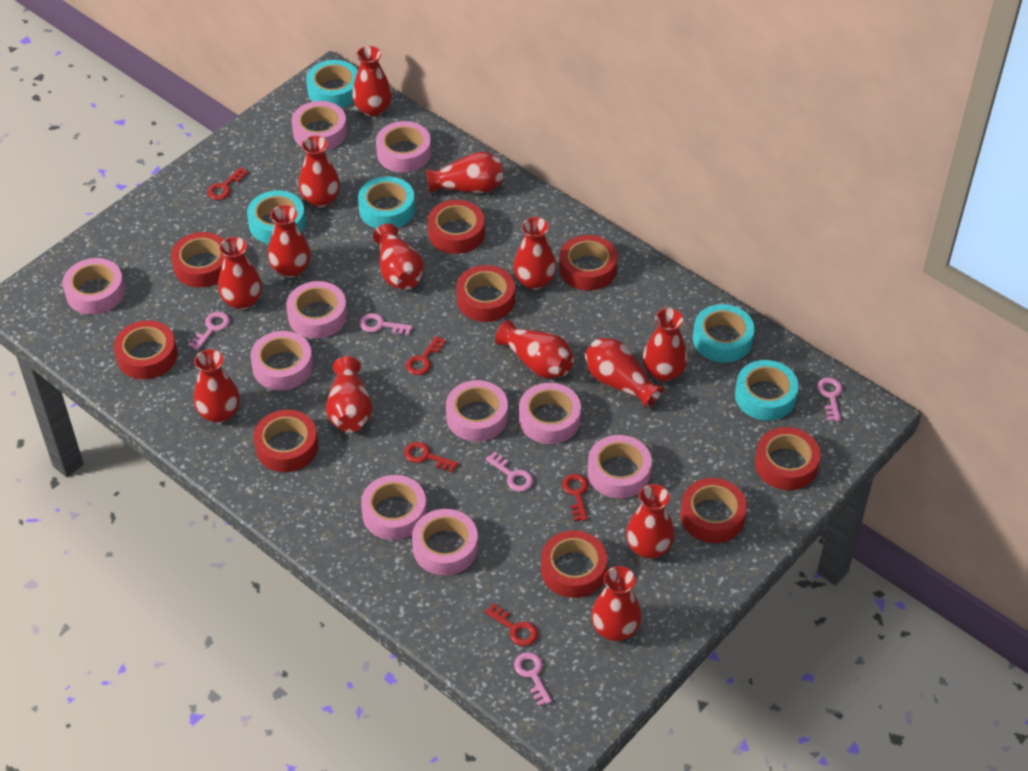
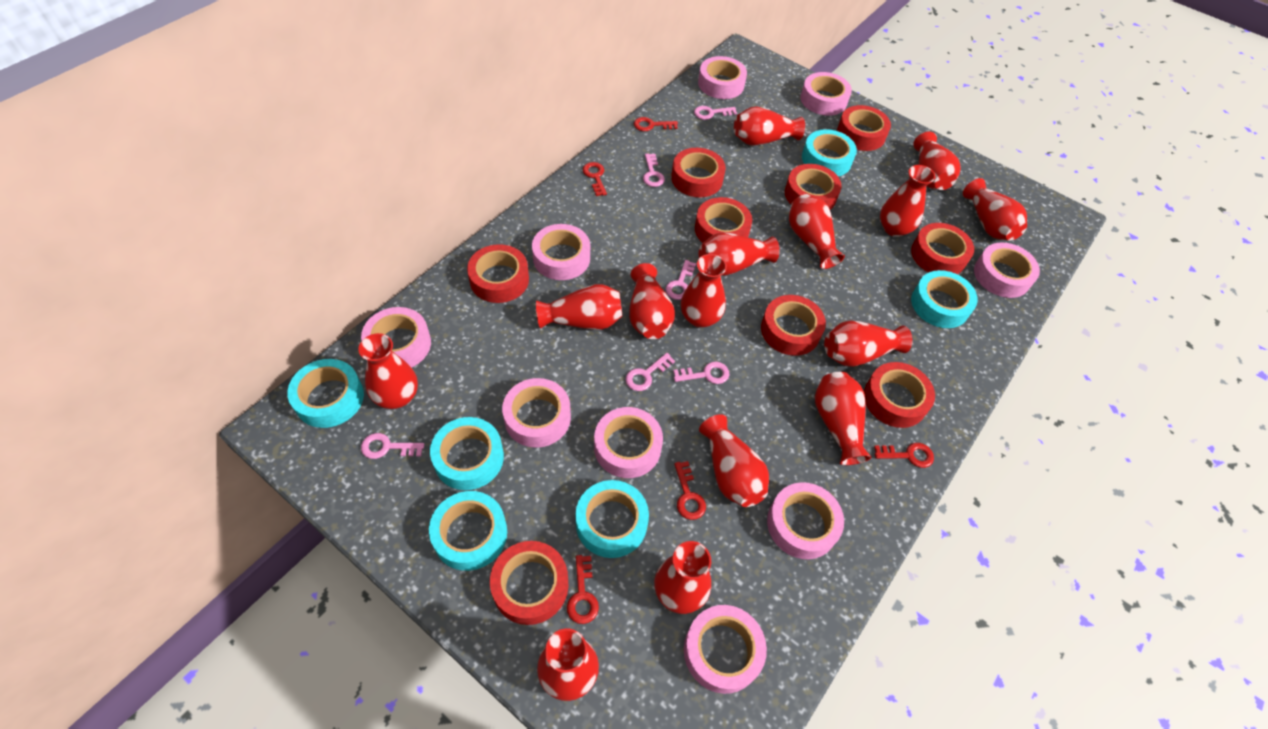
pink key: [188,312,230,351] [360,313,413,336] [486,452,533,492] [514,652,552,706] [817,377,843,422] = 5 -> [361,433,425,459] [626,353,675,391] [643,153,665,187] [665,260,696,300] [673,361,730,384] [694,106,737,120] = 6
pink tape: [62,258,125,315] [250,331,313,390] [286,281,347,339] [291,101,347,151] [361,475,427,540] [376,121,431,173] [412,509,478,575] [446,380,508,442] [519,383,581,444] [588,435,652,499] = 10 -> [361,307,431,368] [502,378,571,448] [532,224,590,280] [594,407,663,478] [684,605,767,694] [698,56,747,99] [767,482,844,559] [800,72,852,116] [974,243,1040,298] = 9
red vase: [194,349,240,423] [218,237,262,310] [268,205,311,277] [298,136,340,207] [326,356,372,433] [352,46,392,117] [373,223,424,290] [426,152,504,194] [495,320,574,378] [513,217,556,290] [585,338,664,409] [591,566,642,641] [626,484,675,559] [643,308,688,382] = 14 -> [358,333,418,409] [536,284,622,330] [537,628,599,701] [629,263,675,339] [654,541,711,614] [681,254,727,328] [699,232,780,276] [699,414,769,507] [734,106,805,146] [789,194,845,269] [815,372,872,465] [824,321,912,367] [880,165,935,237] [913,132,961,190] [963,178,1027,241] = 15
turquoise tape: [247,190,306,244] [306,60,358,108] [358,176,415,229] [693,304,754,363] [735,360,799,420] = 5 -> [287,359,364,428] [429,491,507,571] [430,417,504,490] [576,480,649,558] [802,129,857,176] [911,270,978,328] = 6

